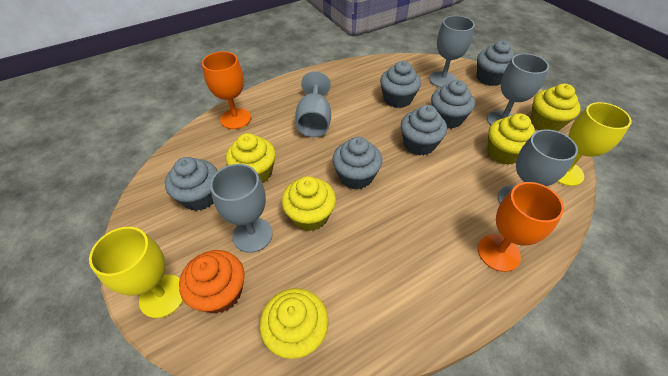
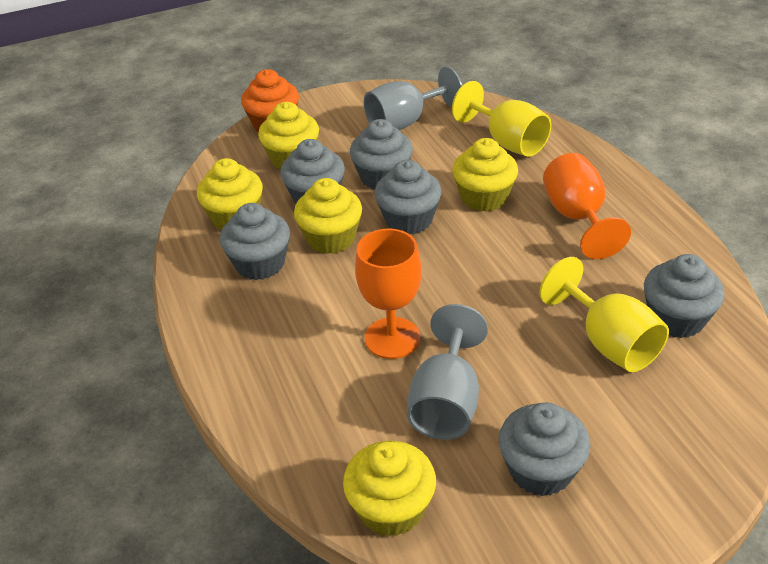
grey goblet: [210,164,273,253] [295,71,331,137] [429,16,475,88] [487,53,549,125] [498,129,578,203] = 5 -> [364,66,462,130] [407,304,488,440] = 2

